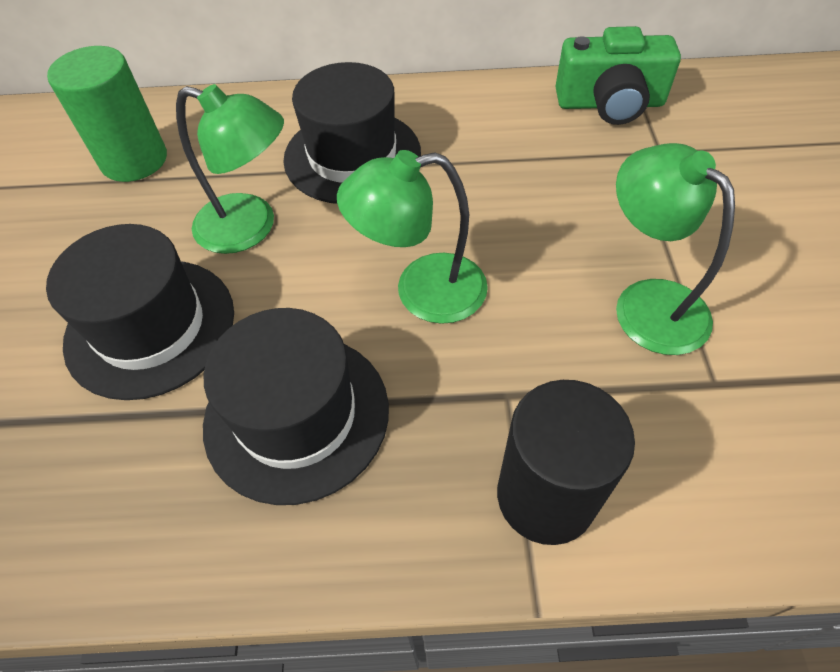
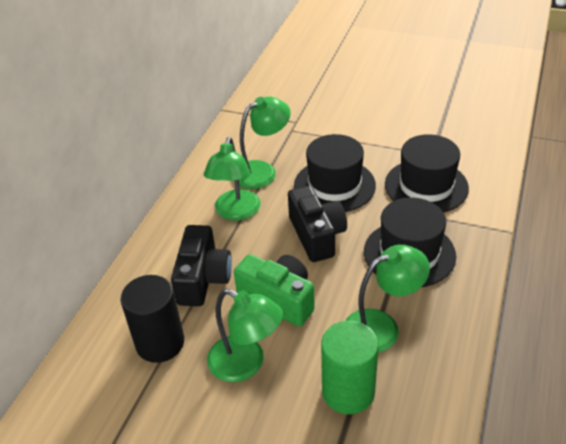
black camera: none = 0 -> [171,225,232,306] [288,186,347,262] = 2
green lamp: [176,84,284,254] [337,150,488,324] [616,143,735,355] = 3 -> [204,137,260,221] [207,289,283,382] [234,97,291,189] [345,245,430,353] = 4

